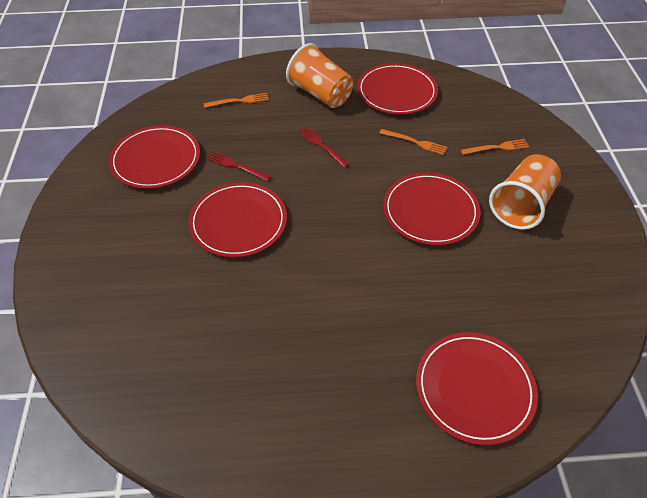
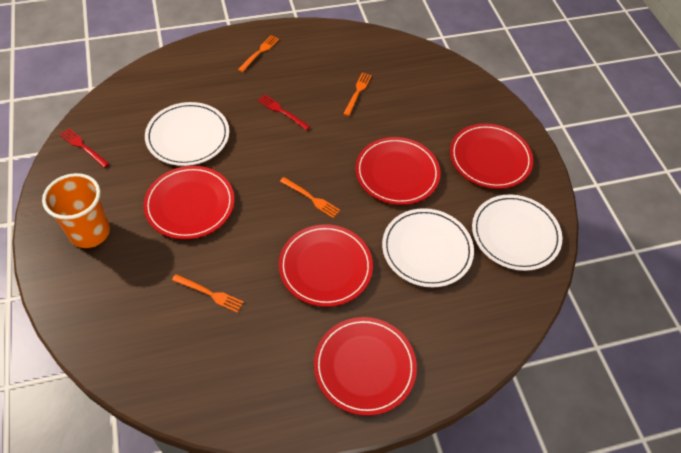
orange cup: [286,43,353,108] [489,154,561,230] = 2 -> [42,173,110,248] = 1
orange fork: [204,93,269,108] [379,129,447,155] [461,139,530,155] = 3 -> [172,274,244,313] [238,35,279,72] [280,177,340,218] [344,72,372,116] = 4
white plate: none = 0 -> [145,102,229,166] [382,208,474,287] [472,194,562,271] = 3

